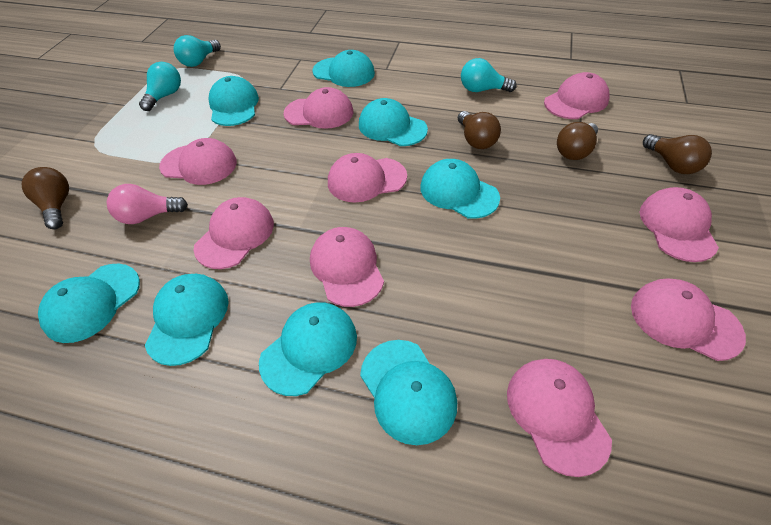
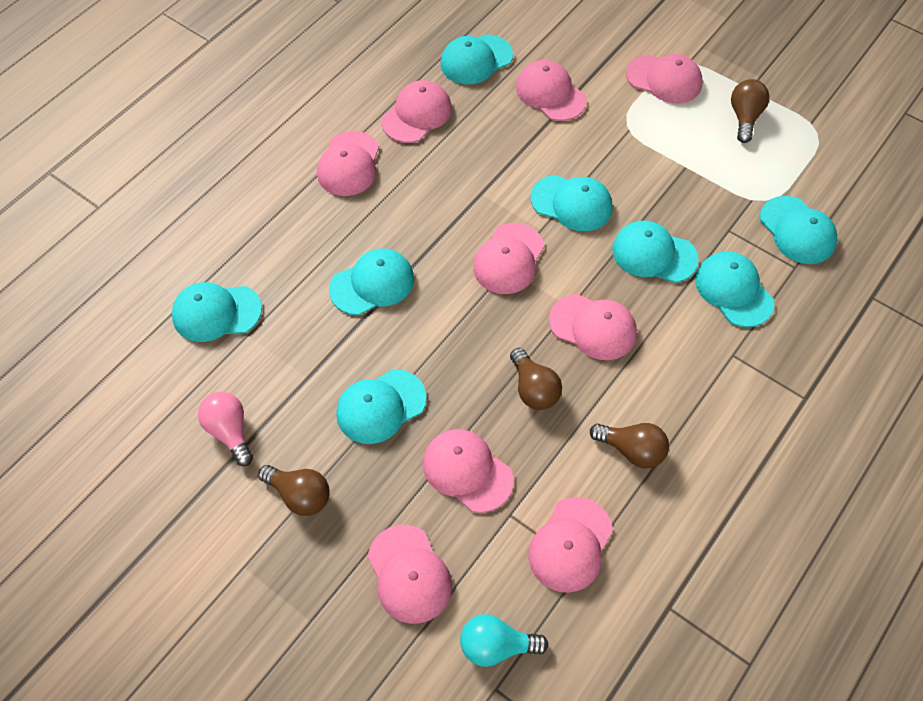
turquoise light bulb: [139,62,181,111] [174,35,221,67] [461,58,517,92] = 3 -> [460,614,548,667] = 1

